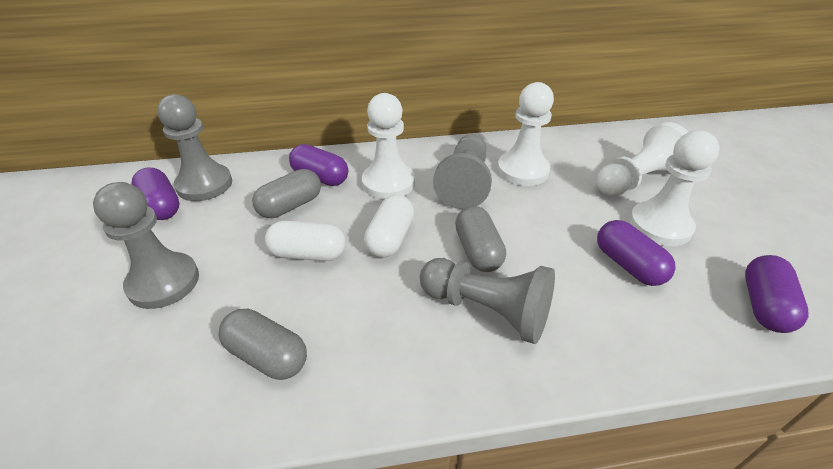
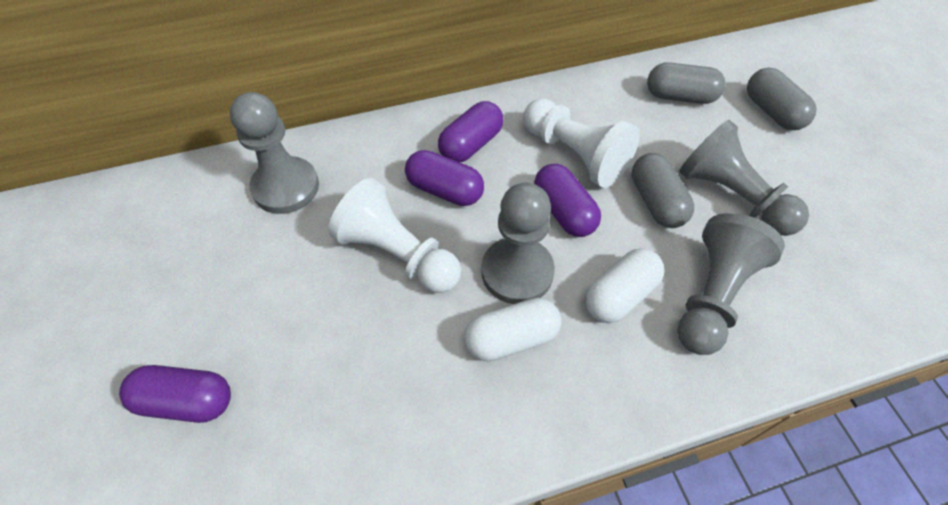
white pawn: [362,93,415,199] [497,82,554,186] [597,122,688,196] [629,131,720,246] = 4 -> [328,178,461,293] [523,98,640,188] = 2

